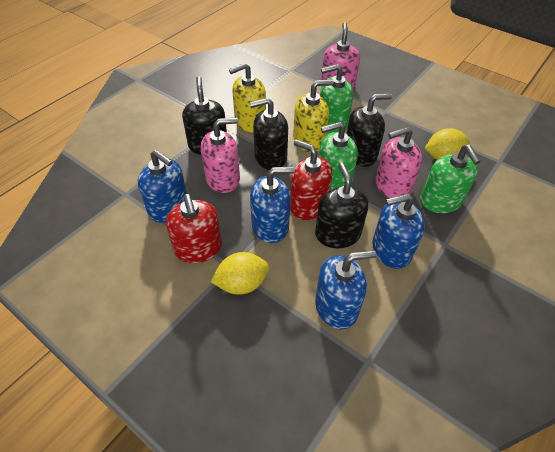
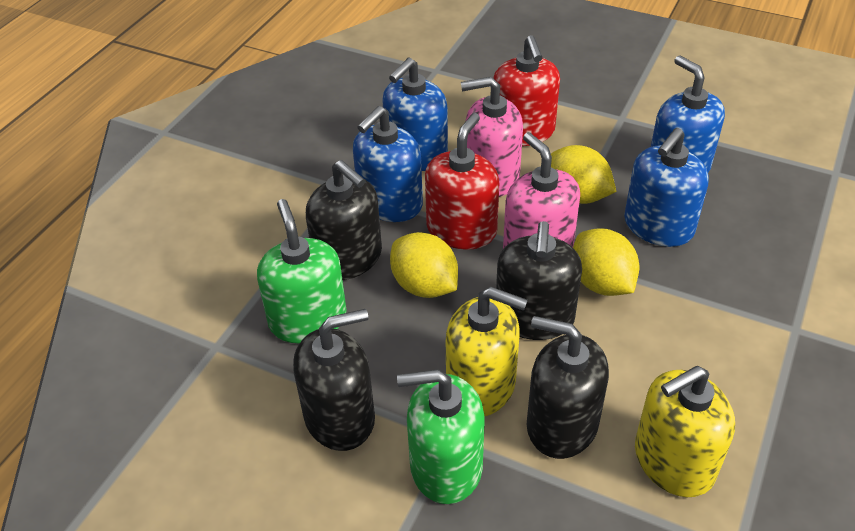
green soap dispenser: [319,122,358,190] [320,64,353,133] [420,145,481,213] = 3 -> [257,199,347,343] [397,369,485,504] = 2
pink soap dispenser: [201,117,240,193] [321,22,360,90] [375,127,422,198] = 3 -> [461,77,523,197] [503,132,580,249] = 2
yellow lemon: [210,252,269,295] [425,128,470,160] = 2 -> [390,232,458,298] [551,145,617,204] [573,228,639,296] = 3

